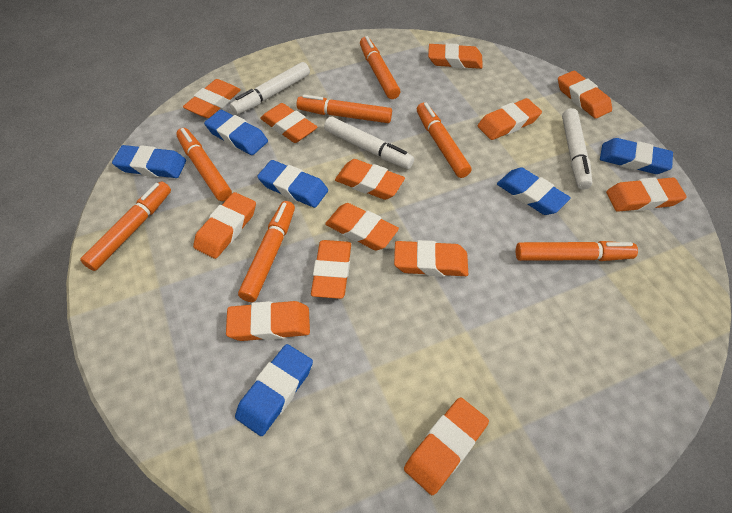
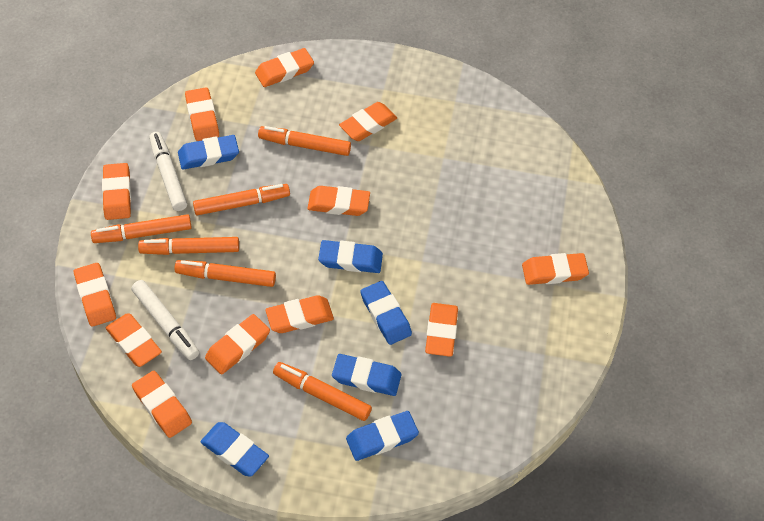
orange eraser: [183,79,241,118] [193,192,256,259] [226,301,310,341] [260,103,317,143] [311,240,351,299] [325,203,399,250] [335,159,405,200] [394,240,468,277] [404,397,489,495] [428,43,483,69] [478,98,542,140] [558,71,612,119] [606,177,687,212] = 13 -> [74,263,116,327] [102,163,131,220] [105,313,162,367] [132,371,192,438] [185,87,219,141] [205,314,270,374] [255,48,314,87] [265,295,334,333] [307,186,370,216] [339,102,397,141] [425,303,458,357] [522,253,589,285] = 12
orange marker: [80,181,171,271] [176,128,232,201] [238,201,295,302] [297,95,392,123] [360,36,400,99] [417,102,471,178] [516,241,638,261] = 7 -> [91,214,192,243] [138,237,239,255] [174,260,276,287] [193,184,290,215] [258,126,351,156] [273,362,372,421] = 6
white marker: [230,62,310,115] [324,117,414,169] [562,108,592,190] = 3 -> [131,280,199,360] [149,132,187,211] = 2

